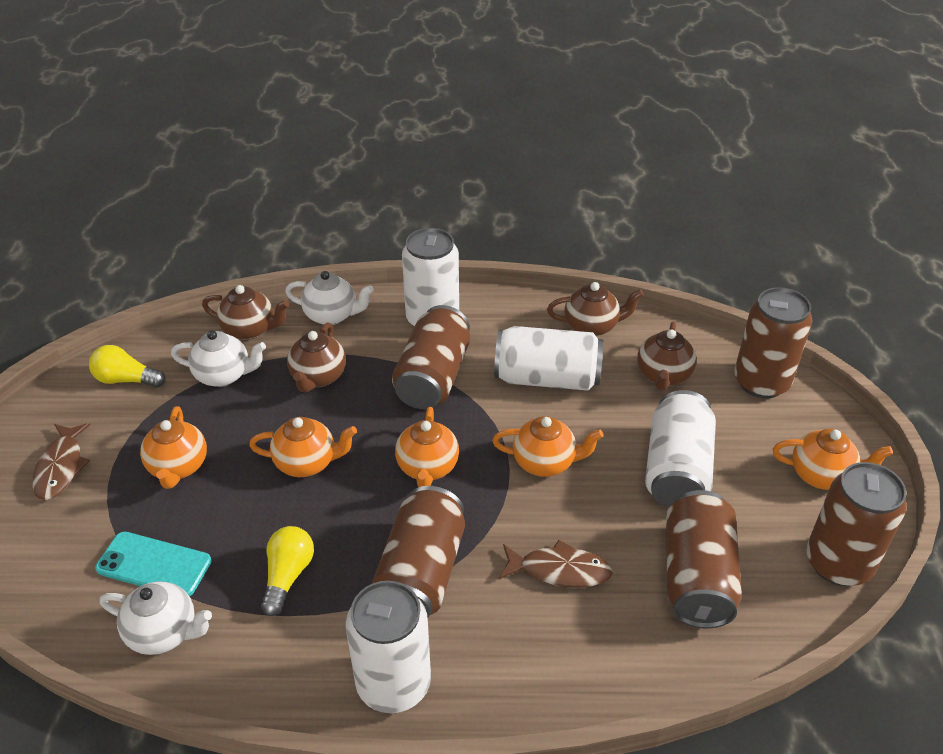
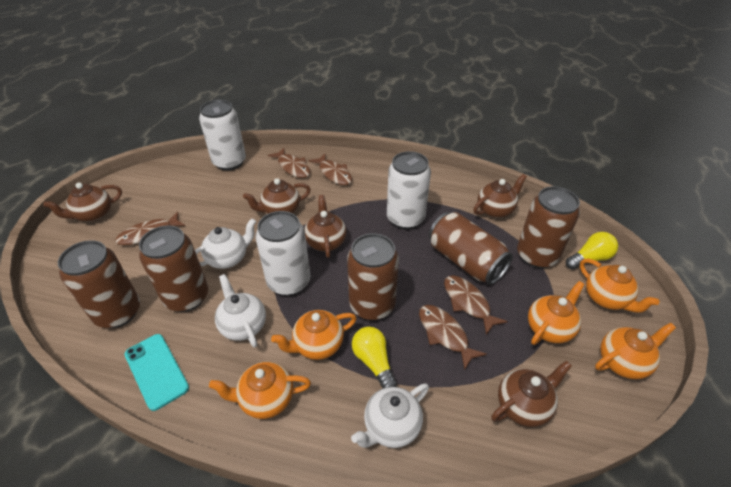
brown fish: [32,423,91,500] [499,540,613,588] = 2 -> [115,212,185,245] [268,148,310,178] [309,154,352,185] [419,305,487,370] [444,275,508,335] = 5
brown teapot: [202,285,289,340] [287,323,346,393] [547,282,644,336] [637,321,697,391] = 4 -> [43,183,122,222] [243,178,311,214] [305,195,346,258] [473,174,527,218] [491,361,572,427] = 5
white can: [346,581,431,713] [402,228,459,327] [494,326,603,391] [645,390,716,508] = 4 -> [199,100,246,170] [256,211,311,296] [387,151,431,229] = 3

